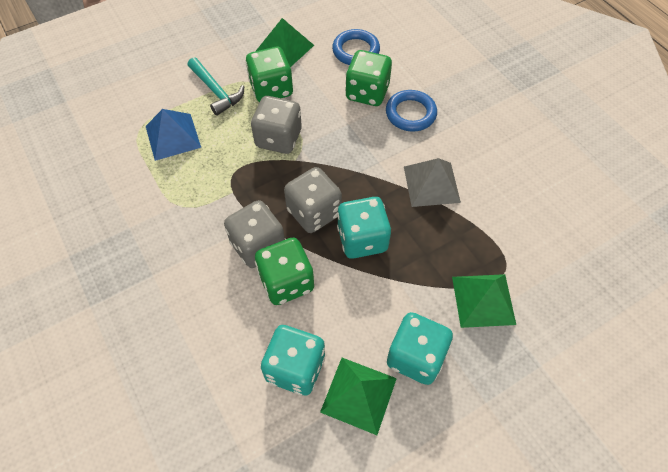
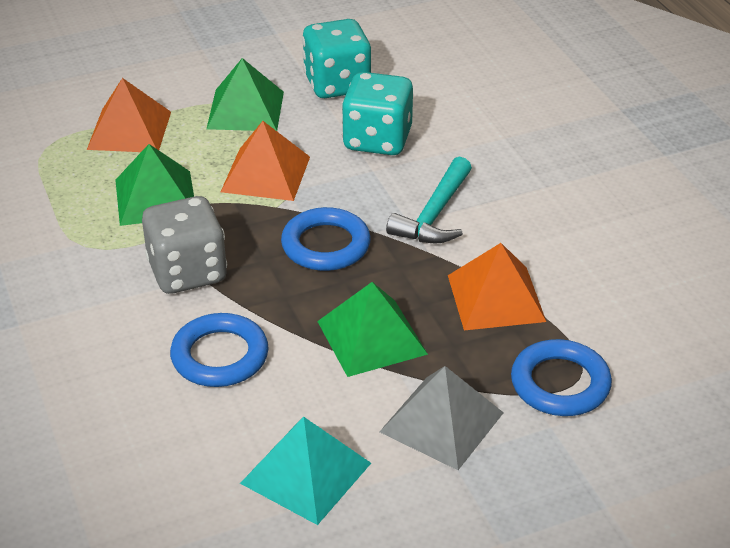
blue pyramid: [146,109,201,161] = 1 -> none = 0
blue ring: [332,29,380,65] [386,90,437,132] = 2 -> [170,313,269,387] [281,207,371,271] [511,339,612,416] = 3
green dice: [245,47,293,102] [255,238,314,305] [345,50,392,106] = 3 -> none = 0
grey dice: [224,200,285,268] [251,96,302,154] [284,167,342,233] = 3 -> [142,196,227,294] = 1
orange pyramid: none = 0 -> [87,78,171,152] [221,121,310,201] [448,243,546,330] = 3
turquoise dice: [261,325,325,396] [337,197,391,259] [387,312,453,385] = 3 -> [302,19,371,98] [342,72,413,155] = 2
turquoise pyramid: none = 0 -> [240,417,371,525] = 1

